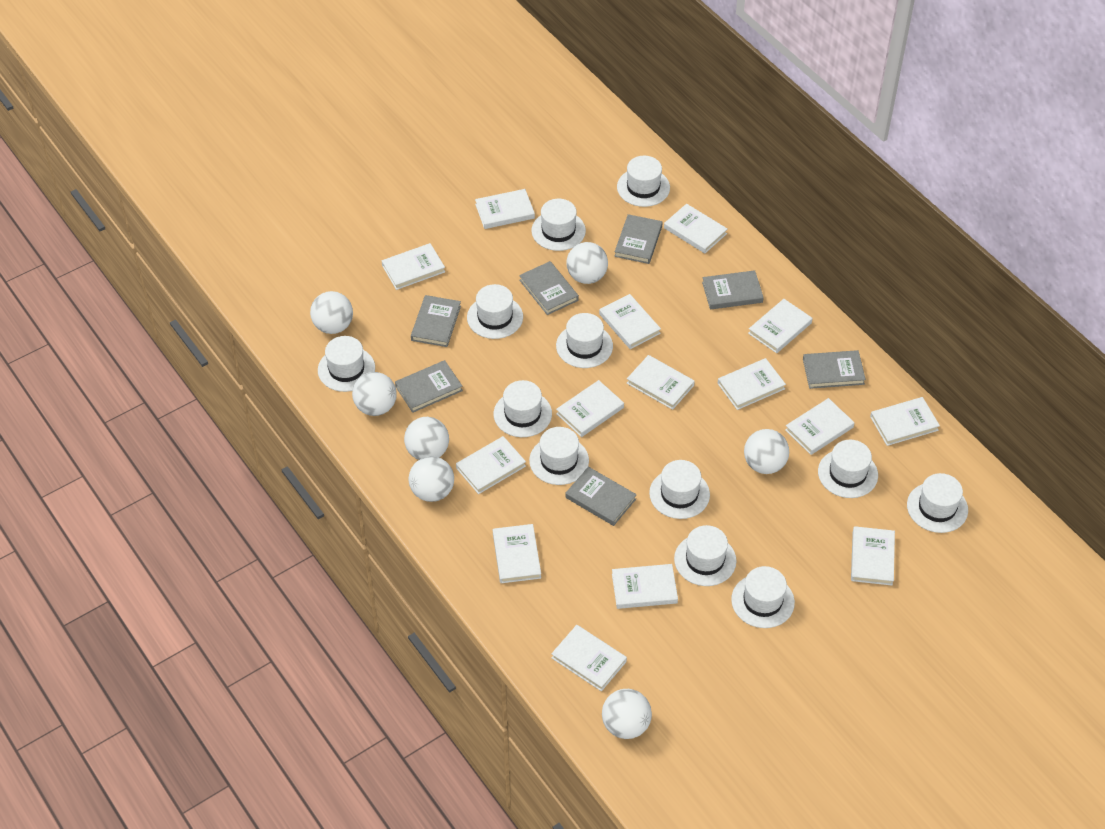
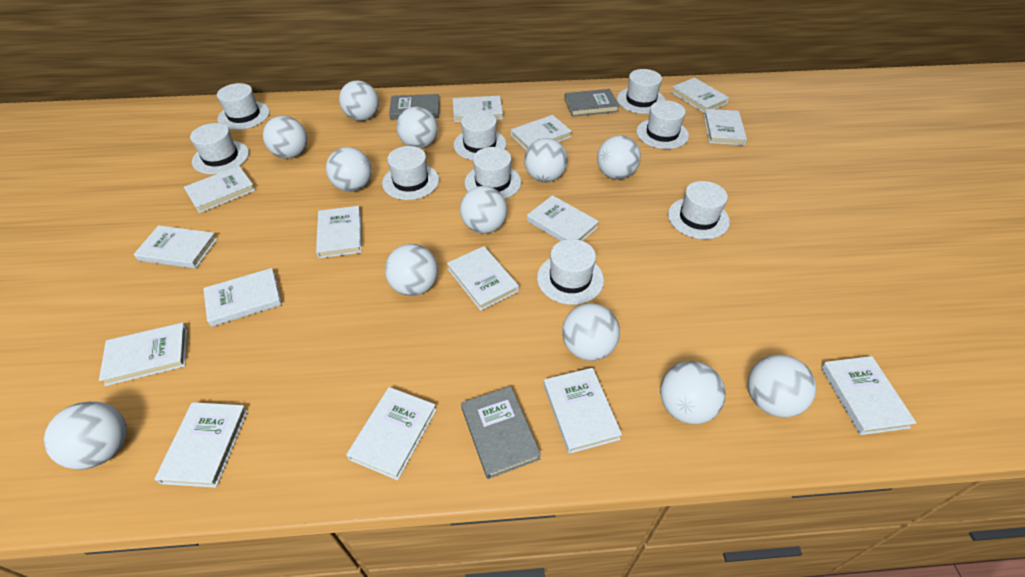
grey book: [395,360,463,413] [411,295,461,347] [519,261,579,315] [566,467,637,526] [614,214,662,264] [702,270,764,309] [803,350,866,389] = 7 -> [389,94,440,120] [461,386,541,479] [564,89,619,117] = 3
white ball: [310,291,353,334] [352,372,397,416] [404,417,449,460] [409,456,454,502] [566,242,608,284] [602,689,652,739] [744,429,789,474] = 7 -> [44,401,127,469] [263,116,307,158] [326,147,372,192] [339,81,379,121] [385,244,438,296] [396,107,438,149] [460,186,507,234] [524,138,567,182] [562,303,620,361] [597,135,641,179] [660,361,726,424] [748,355,816,417] = 12
white hat: [318,336,375,392] [467,284,523,339] [494,380,552,437] [529,427,589,485] [532,199,586,251] [556,313,613,368] [617,156,670,207] [649,460,710,519] [674,525,736,586] [731,566,795,628] [818,439,878,498] [907,473,968,533] = 12 -> [190,123,249,174] [217,83,270,130] [382,146,439,200] [454,111,506,160] [465,147,521,199] [537,239,604,305] [617,69,665,114] [636,100,689,149] [668,181,730,239] = 9

